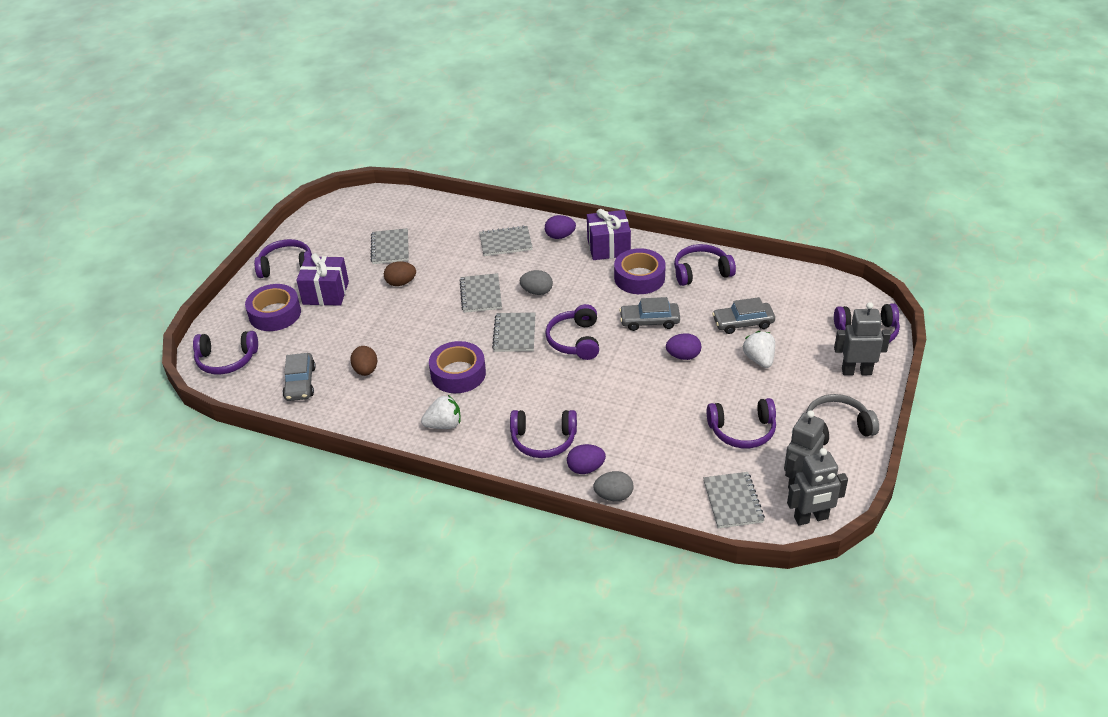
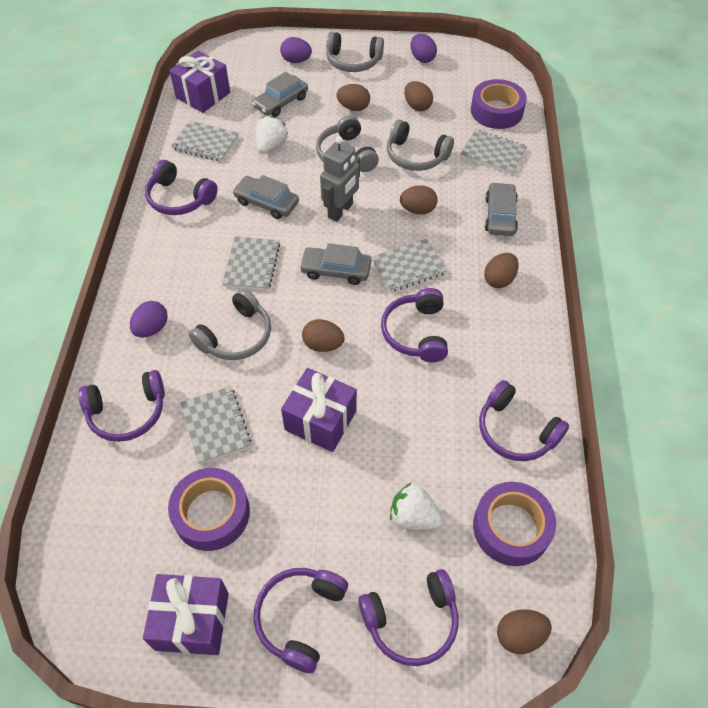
brown egg: [350,346,378,376] [384,262,416,286] = 2 -> [302,319,345,352] [337,84,370,111] [400,185,438,214] [404,81,433,111] [484,253,519,288] [497,609,552,654] = 6
grey car: [283,353,316,401] [619,297,680,331] [712,297,775,334] = 3 -> [233,175,299,219] [252,72,308,117] [299,243,371,285] [485,182,518,236] = 4
grey egg: [520,270,553,295] [593,471,633,501] = 2 -> none = 0
grey headphones: [806,394,879,445] = 1 -> [189,289,271,360] [316,115,379,172] [326,32,384,72] [387,120,454,171] = 4
grey robot: [784,410,825,488] [787,448,848,525] [834,302,891,375] = 3 -> [320,136,360,222] = 1
purple gift: [296,253,349,306] [587,209,631,260] = 2 -> [143,574,229,655] [169,51,230,113] [281,368,357,452] = 3
purple headphones: [193,331,258,375] [254,239,312,278] [510,410,577,458] [545,304,599,360] [674,244,736,286] [707,398,776,448] [834,303,900,343] = 7 -> [78,370,165,442] [145,160,218,215] [254,568,348,673] [359,569,458,666] [381,288,448,362] [479,380,569,461] = 6

